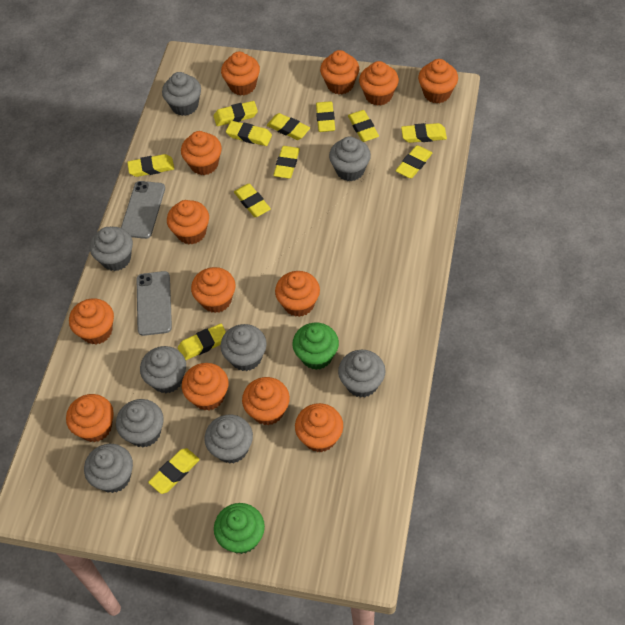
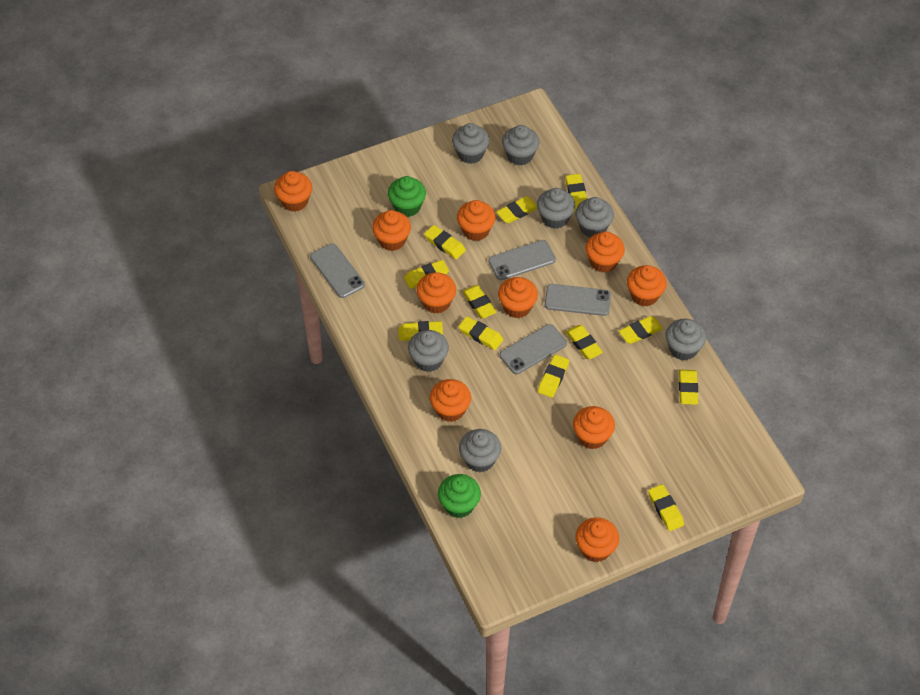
grey cupcake: [84,444,133,493] [90,227,133,271] [116,399,164,448] [140,346,186,393] [162,72,201,116] [204,414,253,464] [220,324,267,371] [329,136,371,181] [338,350,386,398] = 9 -> [408,330,449,372] [452,123,489,164] [459,429,501,472] [502,125,539,165] [537,188,575,229] [575,197,614,237] [665,319,706,361] = 7
grey phone: [121,181,165,239] [137,271,172,336] = 2 -> [310,243,365,298] [488,240,556,280] [499,324,567,374] [545,284,611,316] = 4
orange cupcake: [66,394,114,442] [69,299,114,344] [167,200,209,245] [181,131,222,175] [182,363,229,410] [191,267,236,313] [221,52,260,96] [242,377,290,425] [275,271,320,317] [295,403,343,452] [320,50,359,94] [359,61,399,106] [418,59,458,104] = 13 -> [274,171,312,212] [372,210,411,251] [416,272,456,314] [430,379,471,422] [457,200,495,241] [498,277,538,318] [573,406,615,449] [575,517,619,562] [586,232,625,273] [627,265,667,306] = 10

